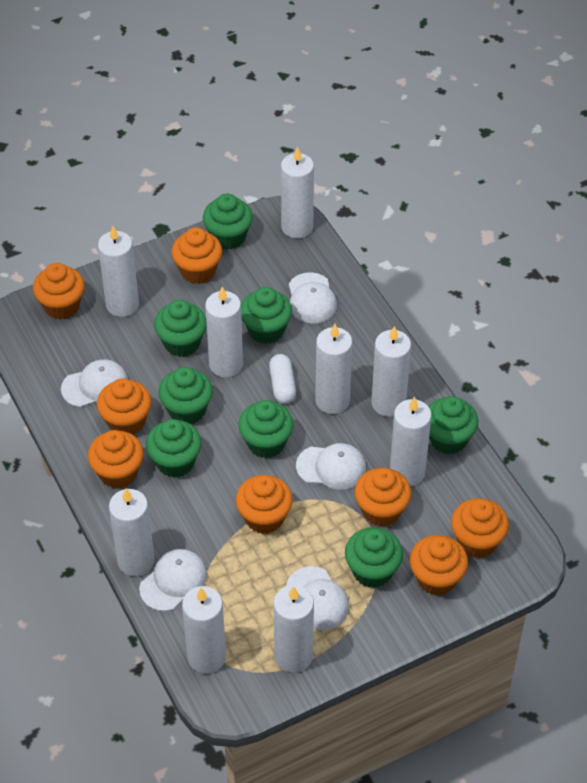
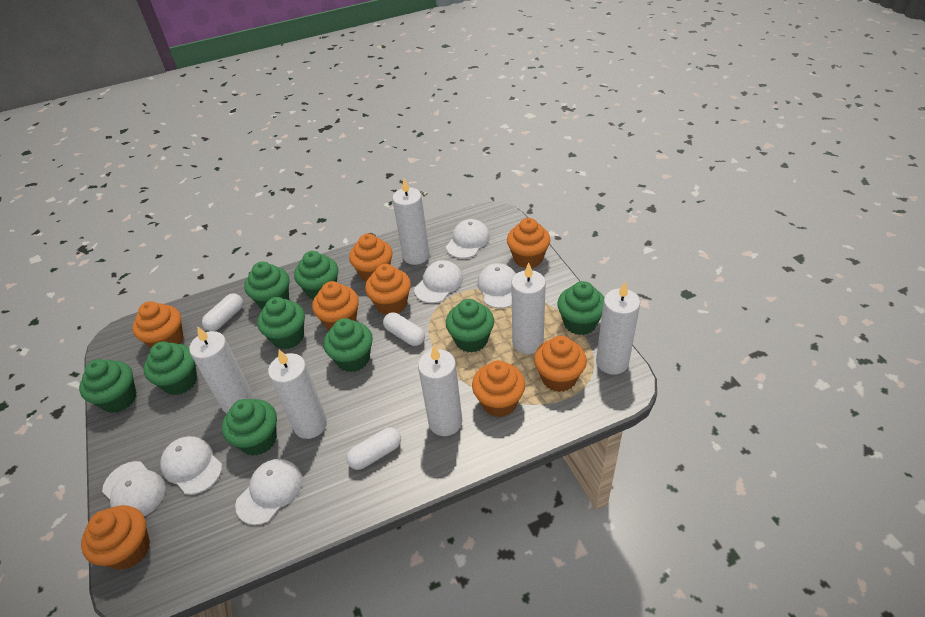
green cupcake: [146,419,202,478] [154,300,207,357] [158,367,213,424] [203,194,253,250] [238,400,294,458] [241,287,292,344] [345,527,403,588] [428,396,478,454] = 8 -> [79,359,137,413] [143,341,197,395] [222,399,277,456] [244,262,290,309] [257,297,305,349] [294,251,338,300] [323,318,373,372] [446,299,494,353] [557,281,604,335] = 9
white candle: [98,226,139,317] [109,488,155,576] [182,586,226,674] [205,287,243,378] [273,585,314,672] [281,146,314,238] [315,324,352,414] [371,326,411,417] [390,396,432,486] = 9 -> [189,326,254,413] [268,350,327,439] [392,179,429,265] [418,346,462,436] [511,263,546,354] [596,282,640,375] = 6
white cap: [61,359,128,407] [139,549,207,611] [286,566,349,630] [289,272,337,323] [296,443,366,490] = 5 -> [102,461,166,516] [160,436,222,495] [235,459,303,525] [414,260,463,303] [446,219,490,258] [478,263,516,308] = 6
white capsule: [269,354,296,404] = 1 -> [202,293,243,331] [347,427,401,470] [383,312,425,346] = 3

